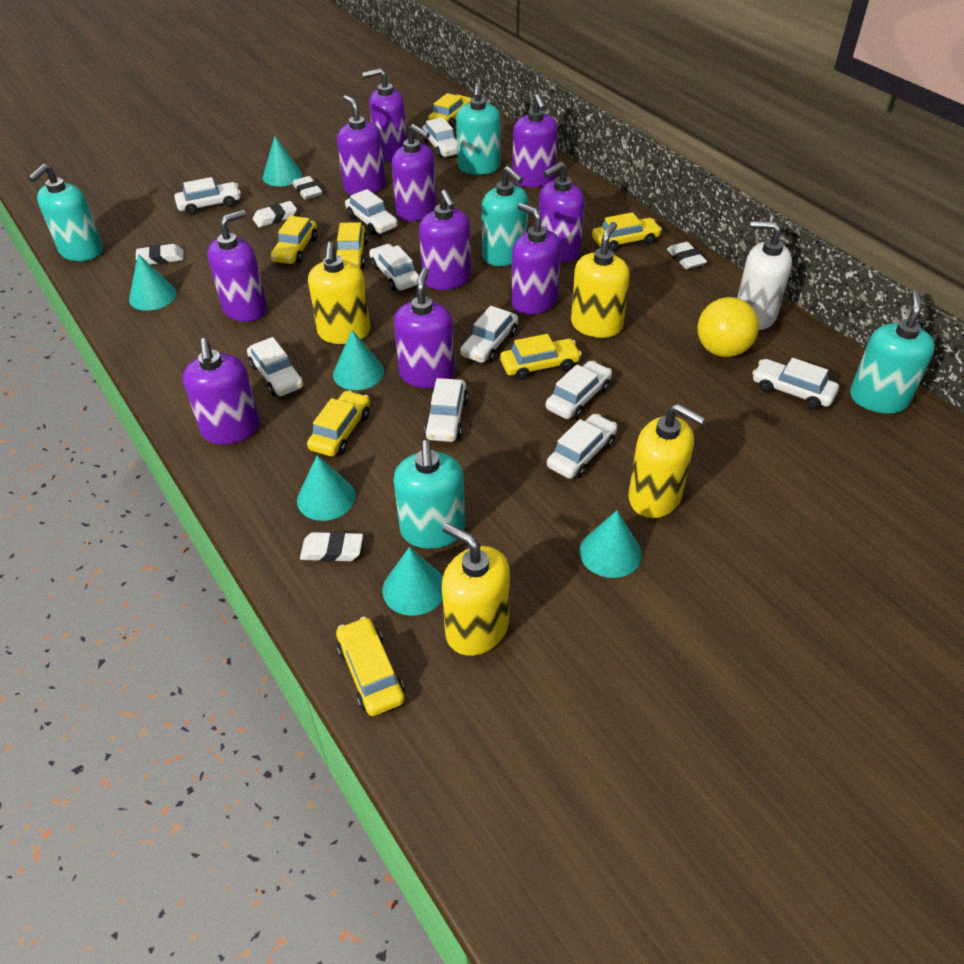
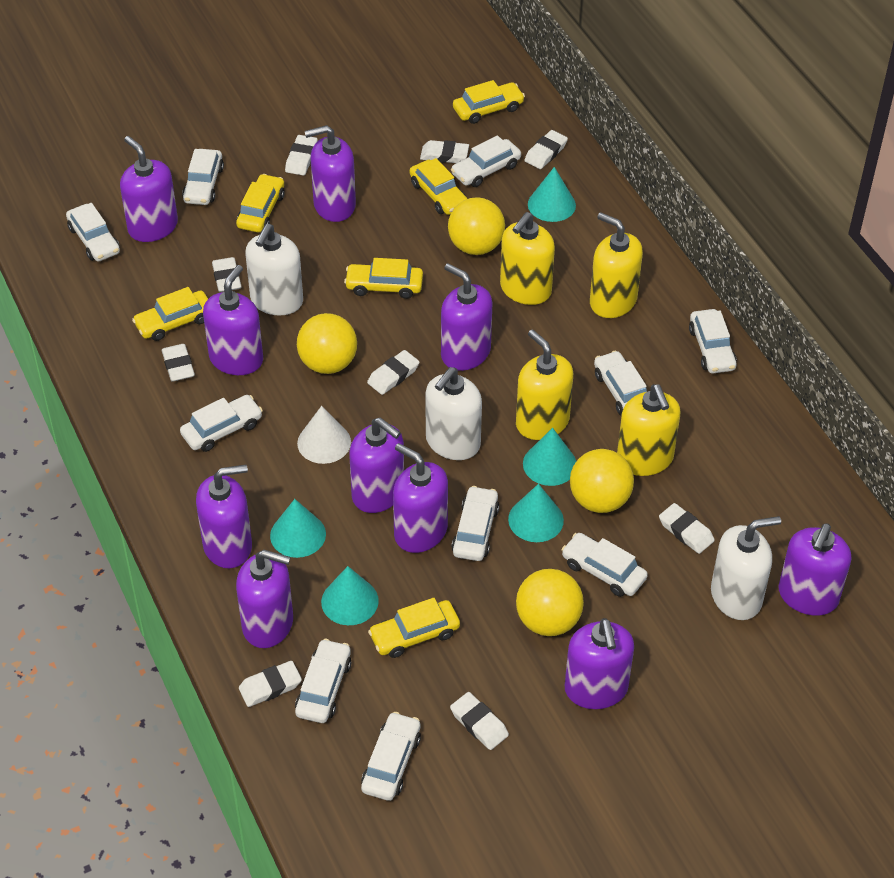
turquoise cone: [129,254,177,311] [263,136,302,186] [297,455,356,521] [333,330,384,390] [382,547,443,616] [580,510,642,578] = 6 -> [270,499,326,558] [321,566,379,625] [508,484,564,542] [523,428,576,486] [528,167,576,222] = 5
turquoise soap dispenser: [28,164,103,261] [393,440,465,549] [456,83,501,175] [482,166,528,266] [850,290,935,414] = 5 -> none = 0
white cone: none = 0 -> [297,406,351,464] = 1
white eraser: [136,244,184,265] [253,201,297,227] [292,176,322,200] [300,531,363,562] [667,242,707,269] = 5 -> [162,344,195,382] [212,257,241,292] [239,661,302,707] [285,135,318,176] [367,350,420,395] [420,140,469,163] [450,692,509,750] [524,130,568,169] [659,503,715,554] = 9
white soap dispenser: [737,221,792,330] = 1 -> [245,224,303,316] [425,367,482,460] [711,516,781,620] = 3
yellow ball: [698,297,759,357] = 1 -> [297,313,357,374] [448,197,505,255] [516,569,584,636] [570,449,634,513] = 4
yellow car: [271,216,317,264] [307,390,370,456] [336,222,368,268] [336,617,405,716] [428,93,472,127] [500,334,582,380] [592,212,662,251] = 7 -> [132,287,208,341] [236,174,285,232] [344,258,423,299] [368,598,460,658] [410,158,467,215] [453,80,525,124] = 6

